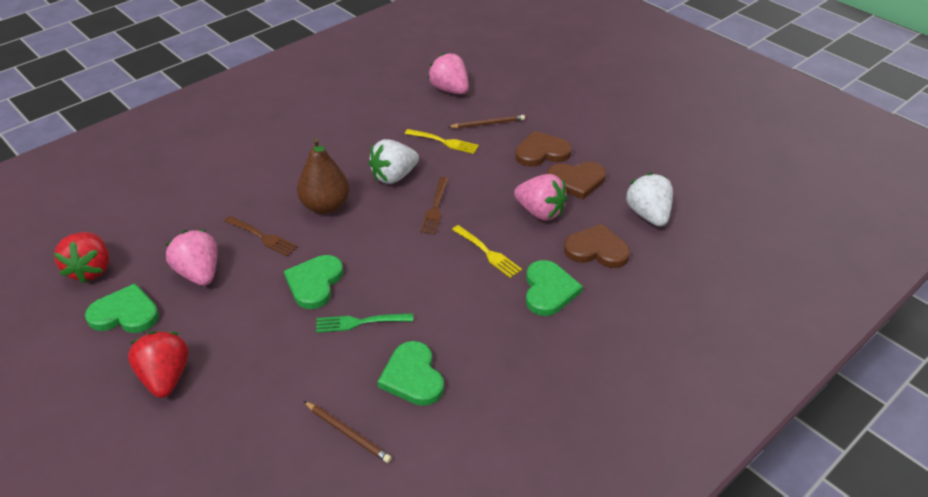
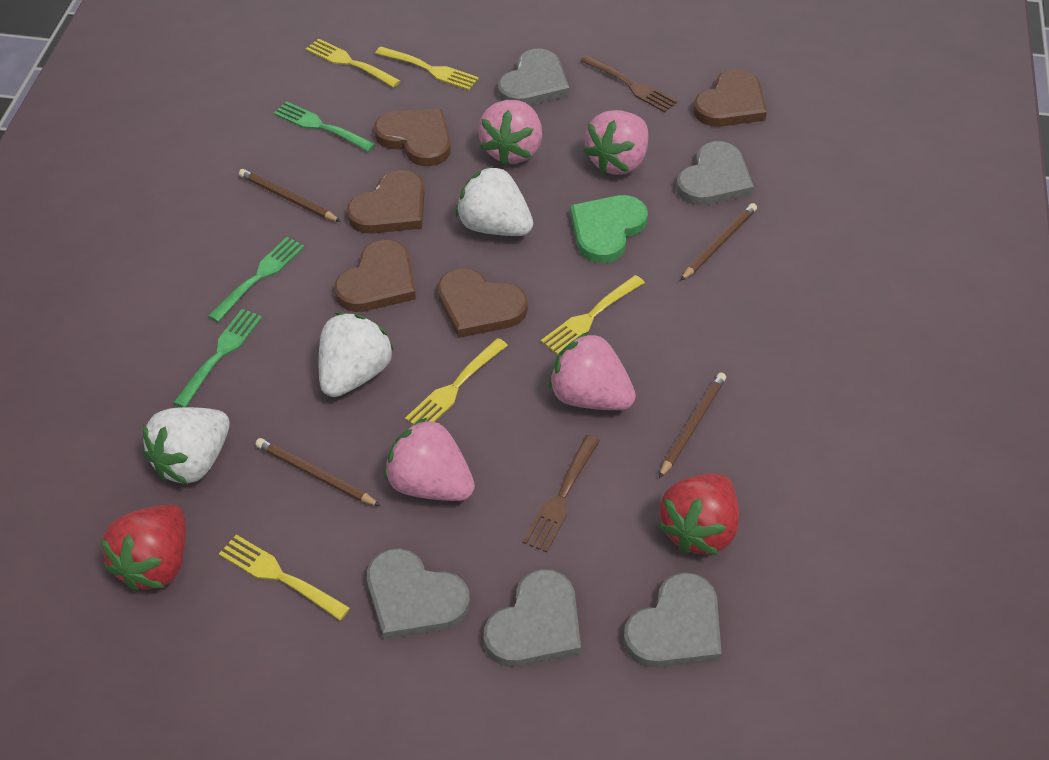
brown heart: [515,131,572,166] [547,162,606,200] [564,224,630,268] = 3 -> [334,240,416,312] [347,170,424,234] [374,109,451,166] [437,268,528,338] [693,69,767,127] = 5
brown pear: [297,138,350,214] = 1 -> none = 0
brown pencil: [304,401,392,463] [448,115,525,128] = 2 -> [239,169,341,222] [256,438,380,506] [659,372,726,478] [680,203,757,281] = 4
green fork: [316,313,413,333] = 1 -> [173,309,262,407] [208,237,305,322] [274,101,376,152] = 3
green heart: [85,284,159,333] [284,255,344,309] [378,341,444,406] [526,260,583,316] = 4 -> [570,195,648,263] = 1
grey heart: none = 0 -> [367,548,470,640] [484,569,581,667] [498,48,569,106] [623,572,722,668] [676,141,754,206] = 5
pink strawberry: [166,230,217,286] [428,53,469,94] [514,174,567,221] = 3 -> [384,417,475,501] [478,100,542,166] [549,332,636,410] [583,110,648,175] = 4
white strawberry: [369,139,419,184] [626,173,673,226] = 2 -> [143,407,230,484] [319,312,394,397] [456,165,533,236] = 3
yellow fork: [405,129,479,154] [452,225,522,278] = 2 -> [219,535,350,621] [306,38,401,88] [375,46,479,90] [405,338,508,425] [541,275,645,355] = 5

